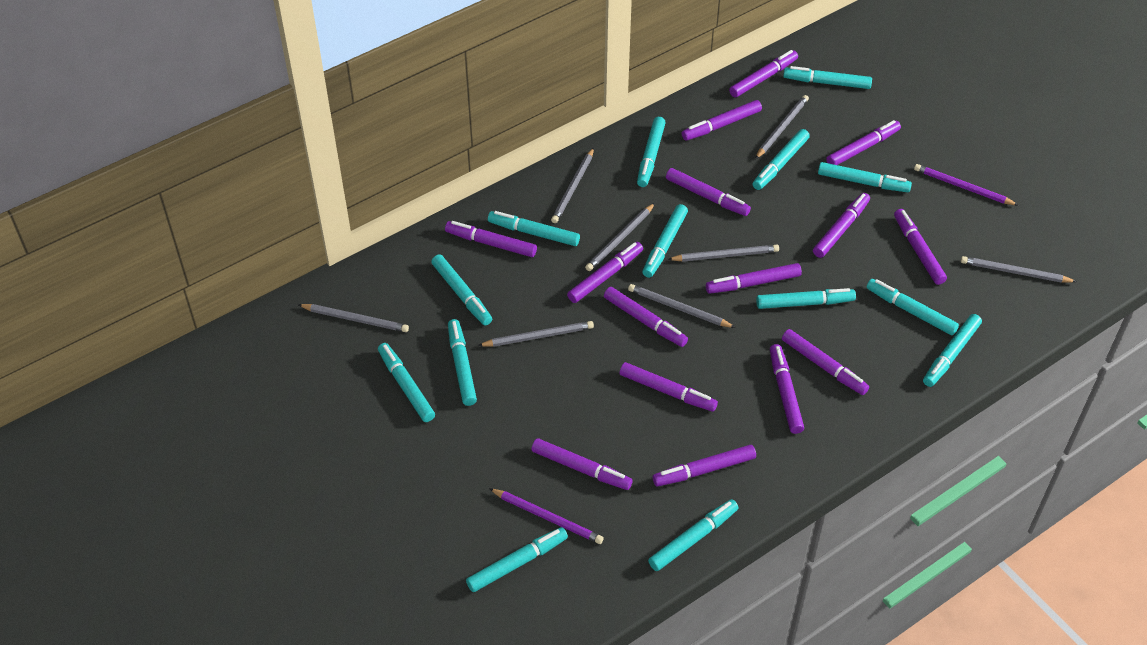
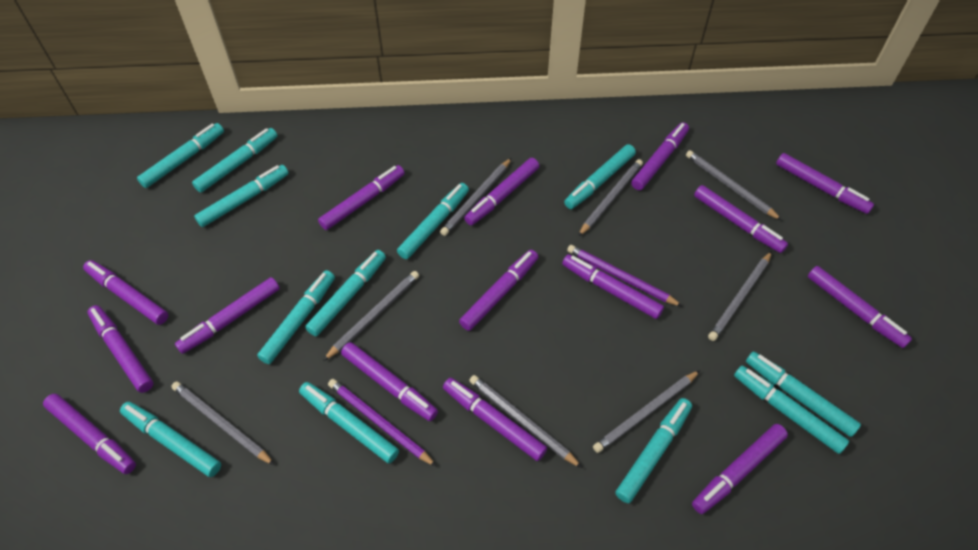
turquoise marker: [378,343,435,422] [431,255,492,325] [448,319,477,406] [466,527,568,592] [488,211,580,246] [637,117,666,187] [642,204,688,278] [648,499,739,571] [753,129,810,190] [756,288,856,309] [783,66,872,89] [818,162,912,192] [867,279,959,336] [923,314,982,387] = 14 -> [120,402,221,477] [137,123,224,188] [192,128,278,193] [194,165,289,227] [257,270,335,364] [299,382,399,463] [305,250,386,336] [397,183,469,259] [564,144,636,209] [615,398,692,503] [734,366,849,454] [746,352,861,437] = 12

